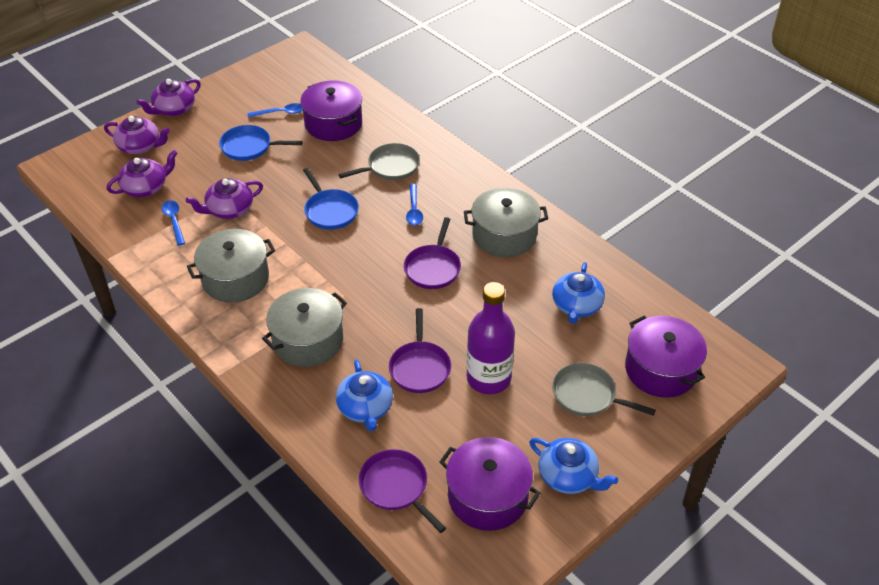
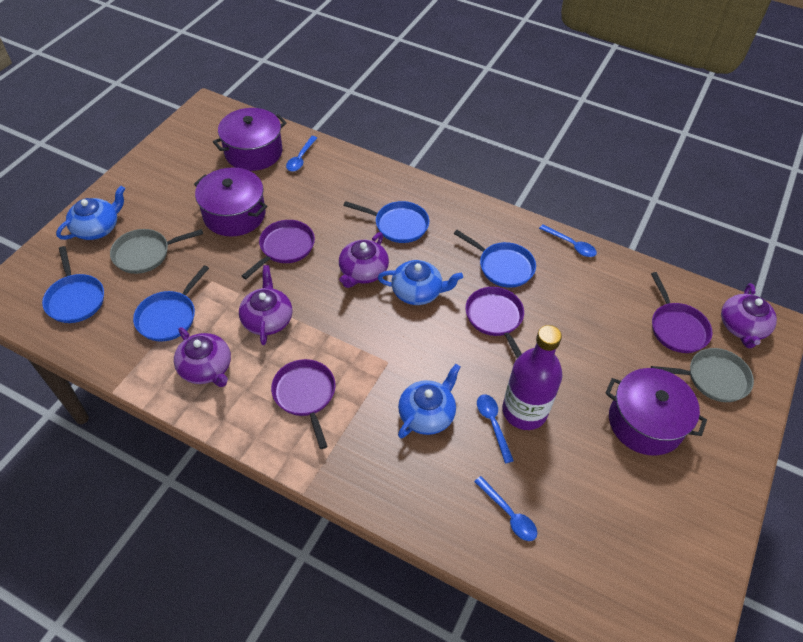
blue pan: [219,125,302,161] [303,168,359,230] = 2 -> [42,246,104,323] [133,265,209,342] [343,201,429,243] [454,230,536,288] = 4
blue spoon: [162,200,185,246] [248,103,303,118] [406,184,423,225] = 3 -> [286,136,317,171] [474,476,537,541] [477,394,514,463] [539,225,597,257] = 4
grey pot: [187,229,275,303] [262,288,347,367] [464,187,548,257] = 3 -> none = 0
purple pan: [359,449,446,533] [389,308,451,393] [404,217,461,289] = 3 -> [242,220,315,279] [271,359,336,449] [465,287,524,358] [651,272,712,353] = 4

